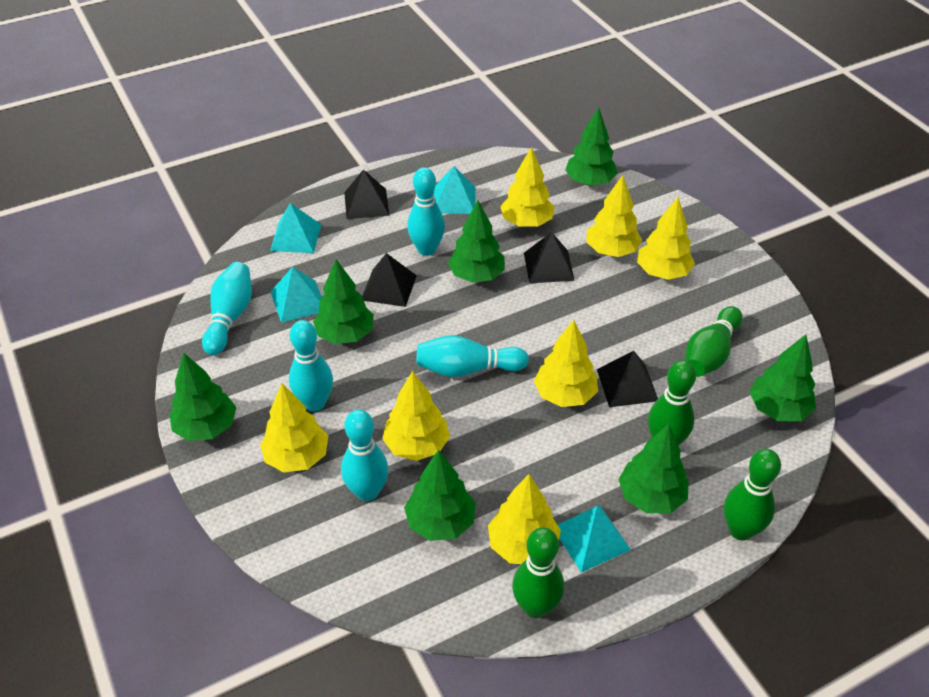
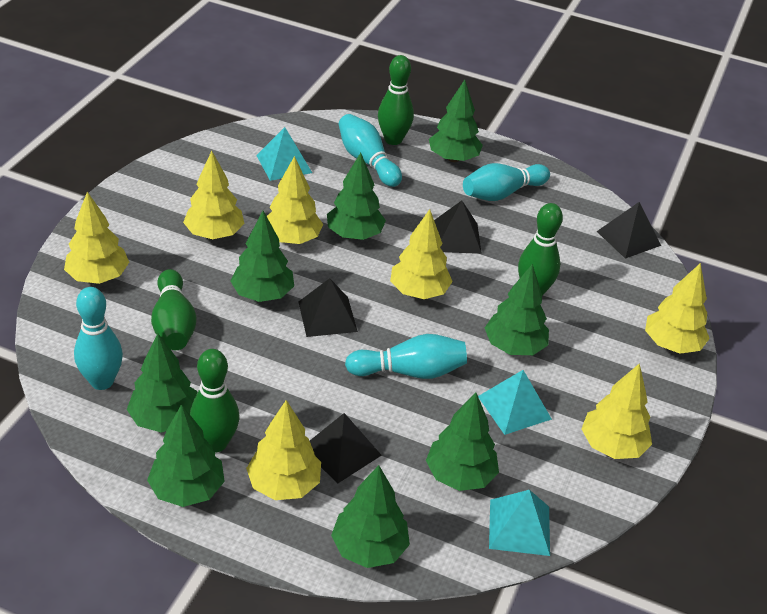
green tree: [169,353,237,441] [313,259,374,344] [404,450,476,541] [448,200,505,283] [565,107,618,186] [618,424,688,513] [749,335,816,421] = 7 -> [127,333,197,433] [147,404,225,507] [230,211,294,302] [327,153,386,240] [331,465,410,568] [426,392,499,491] [429,80,483,162] [485,264,549,355] = 8
turquoise bowling pin: [202,262,252,355] [289,320,333,411] [341,410,389,501] [407,167,445,256] [416,335,529,377] = 5 -> [74,287,123,390] [339,114,402,187] [345,334,467,379] [463,163,550,201] = 4
turquoise pyramid: [270,203,321,253] [271,267,322,323] [434,166,476,214] [558,506,631,572] = 4 -> [256,127,312,181] [478,370,552,435] [489,490,550,556] = 3

